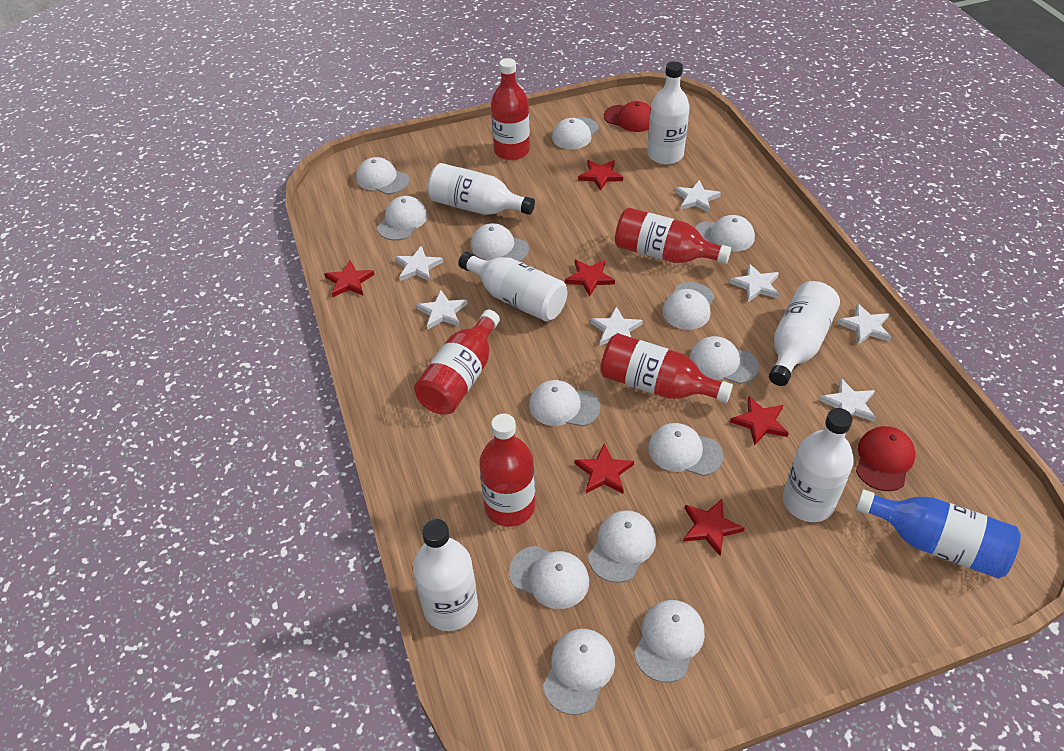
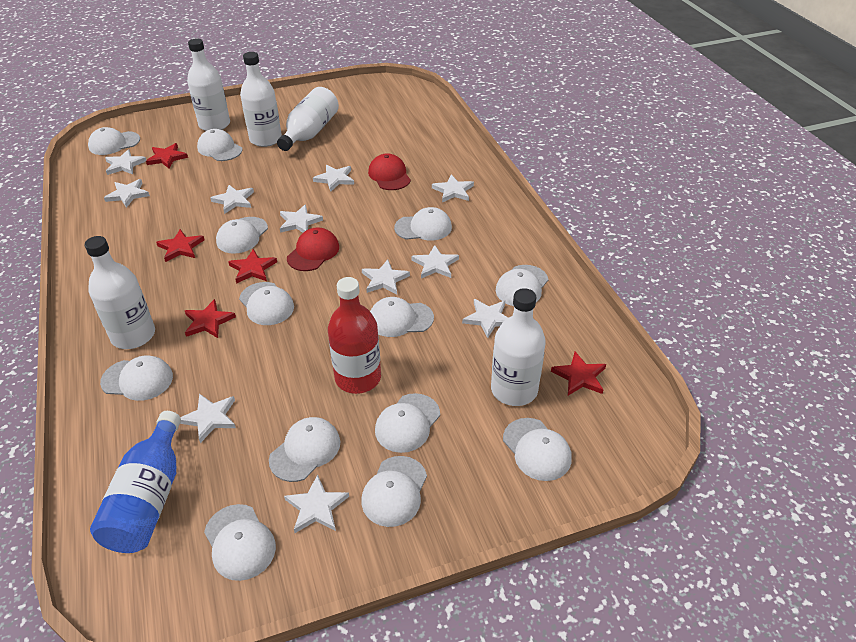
red bottle: [414,310,500,414] [479,413,535,527] [491,58,530,160] [600,333,733,403] [615,208,731,264] = 5 -> [328,277,381,394] = 1
red star: [324,261,375,297] [565,260,615,297] [575,444,634,494] [578,160,623,191] [683,499,745,556] [730,396,789,446] = 6 -> [146,143,188,169] [156,229,204,262] [185,299,236,338] [228,249,277,284] [551,352,606,396] = 5
white bottle: [413,519,478,631] [428,163,535,215] [458,252,567,322] [647,61,690,165] [769,281,840,386] [783,408,854,522] = 6 -> [85,236,155,349] [187,38,230,131] [240,52,282,147] [277,87,339,151] [491,288,546,406] = 5
white star: [395,246,443,282] [416,290,467,330] [590,306,643,346] [674,180,721,213] [729,264,779,302] [819,378,876,421] [837,303,891,345] = 7 -> [104,179,150,208] [105,150,146,175] [180,394,236,443] [210,185,254,214] [280,205,323,233] [284,475,349,533] [313,165,354,192] [362,259,410,294] [412,245,459,278] [432,174,474,202] [462,299,508,338] = 11

